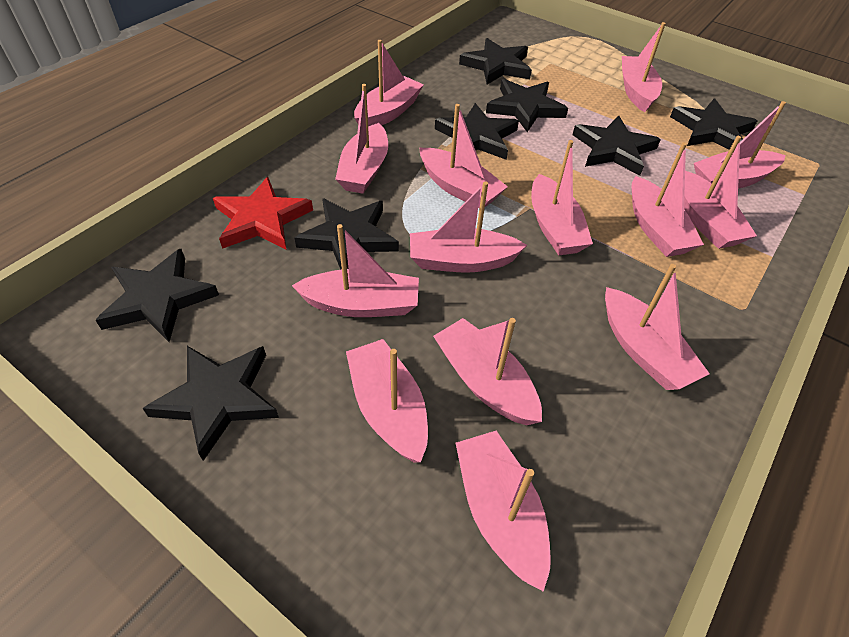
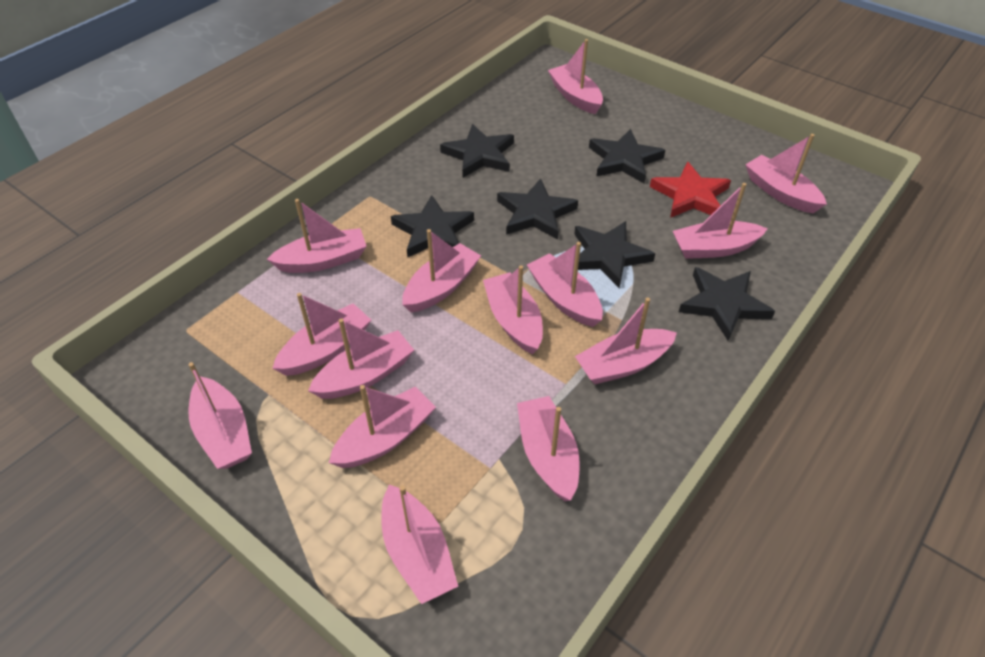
black star: [95,249,219,342] [142,346,279,461] [295,198,399,269] [435,103,519,160] [459,38,532,84] [486,79,568,132] [572,116,661,176] [670,99,757,150] = 8 -> [391,195,474,257] [440,124,514,178] [497,178,578,240] [574,221,655,288] [589,129,665,183] [679,267,775,341] = 6

